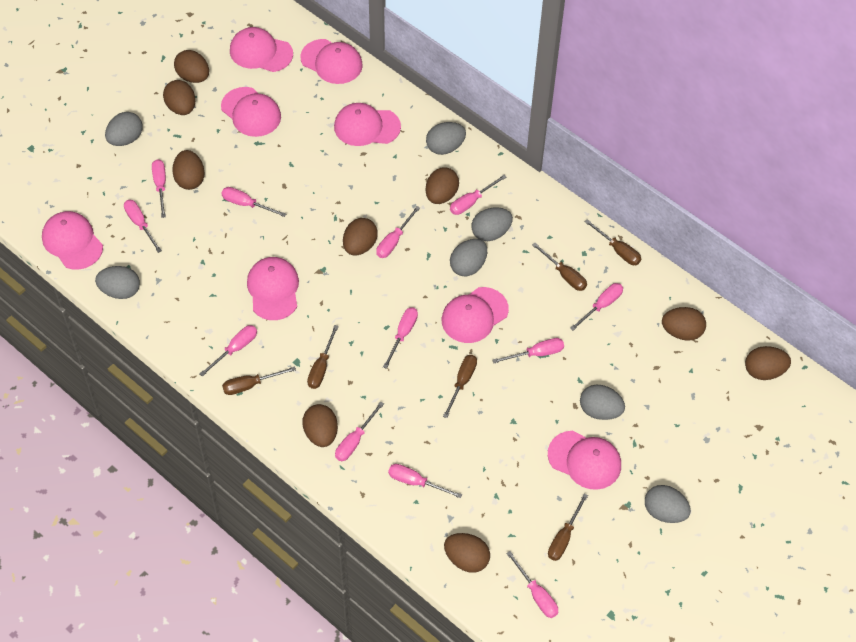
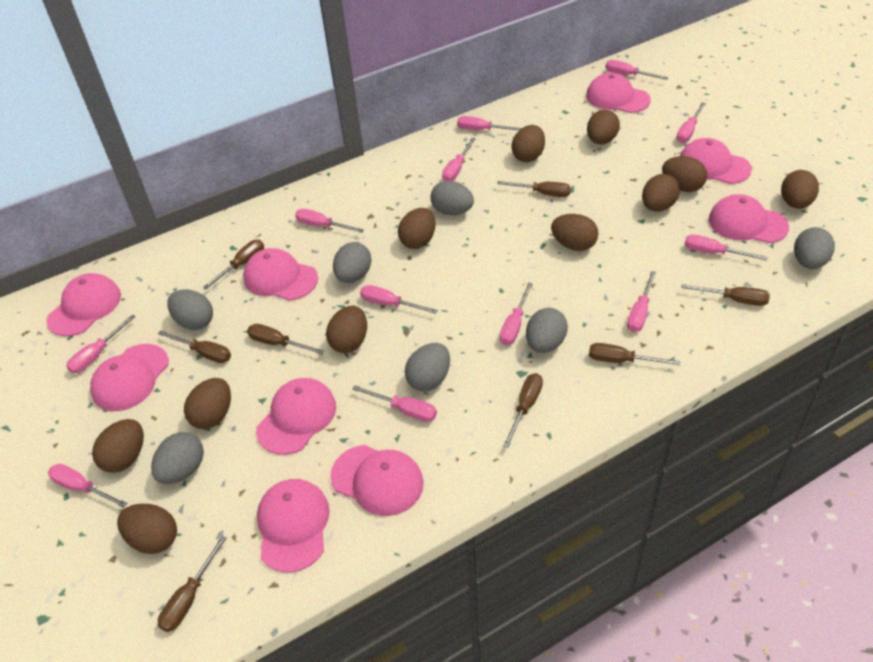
brown egg: [163,80,195,115] [172,150,205,190] [174,50,209,83] [302,404,338,447] [343,218,378,255] [426,167,459,204] [444,533,490,573] [662,307,706,341] [745,346,791,380] = 9 -> [92,419,144,473] [117,504,177,554] [184,378,231,429] [326,306,367,353] [398,208,436,249] [511,125,545,162] [551,214,598,251] [587,110,620,144] [642,174,680,211] [662,156,707,192] [781,170,819,209] = 11
brown screwdriver: [222,367,296,395] [307,325,339,389] [443,355,477,418] [532,243,587,291] [548,494,588,561] [585,219,641,265] = 6 -> [158,331,231,363] [158,536,227,632] [203,240,264,289] [247,324,324,355] [497,181,571,197] [503,373,543,448] [589,343,680,365] [681,284,770,306] = 8
pink cap: [42,211,103,270] [221,87,281,137] [230,27,293,72] [247,257,299,320] [300,39,363,84] [334,103,401,146] [442,287,509,343] [548,431,621,490] = 8 -> [46,273,121,336] [90,344,169,411] [243,248,318,301] [256,378,336,455] [257,479,330,573] [330,445,424,516] [586,73,651,113] [680,138,752,184] [709,194,789,243] = 9

